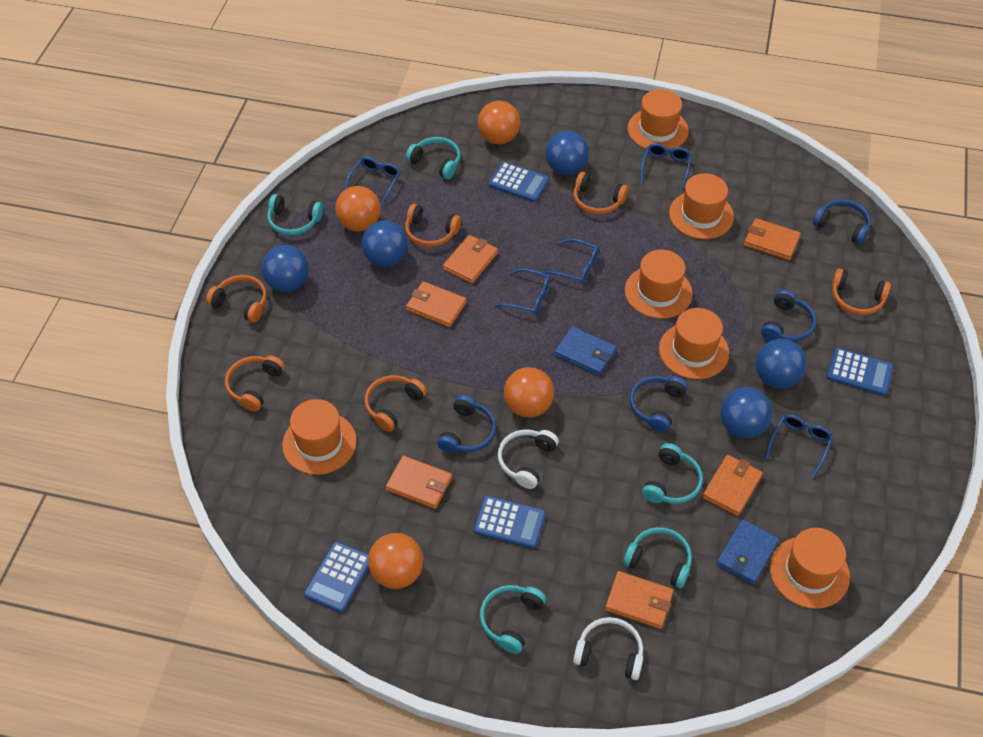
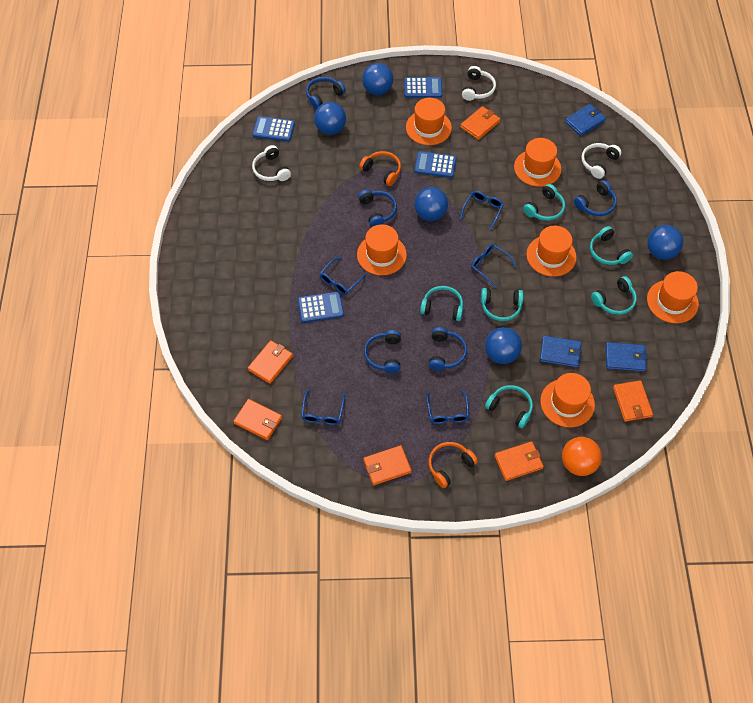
blue headphones: [437,395,496,453] [630,376,688,433] [761,289,816,342] [813,199,871,245] = 4 -> [306,77,346,109] [358,190,397,227] [364,330,401,373] [429,327,467,371] [574,180,617,216] = 5
blue wallet: [554,326,616,376] [716,519,779,585] = 2 -> [540,335,582,368] [565,104,606,136] [606,342,647,372] = 3
orange ball: [335,186,381,232] [368,533,423,589] [478,101,520,144] [504,367,554,418] = 4 -> [562,437,602,476] = 1
orange headphones: [206,275,267,323] [225,355,285,412] [364,375,427,432] [405,204,461,247] [573,172,628,214] [832,268,891,315] = 6 -> [359,151,401,186] [428,442,478,488] = 2
turquoise headphones: [267,194,323,236] [406,137,461,179] [480,585,546,654] [623,527,692,588] [642,443,703,504] = 5 -> [420,286,463,321] [481,288,523,321] [485,385,533,428] [523,184,565,221] [590,226,633,265] [591,276,637,315] = 6
white headphones: [498,429,559,489] [573,617,643,680] = 2 -> [252,145,291,181] [462,66,496,101] [581,143,621,179] = 3

